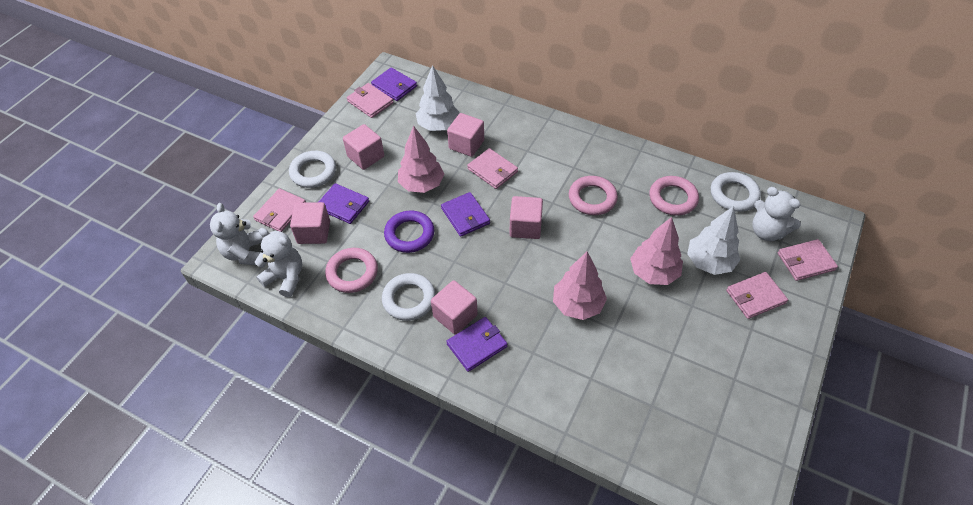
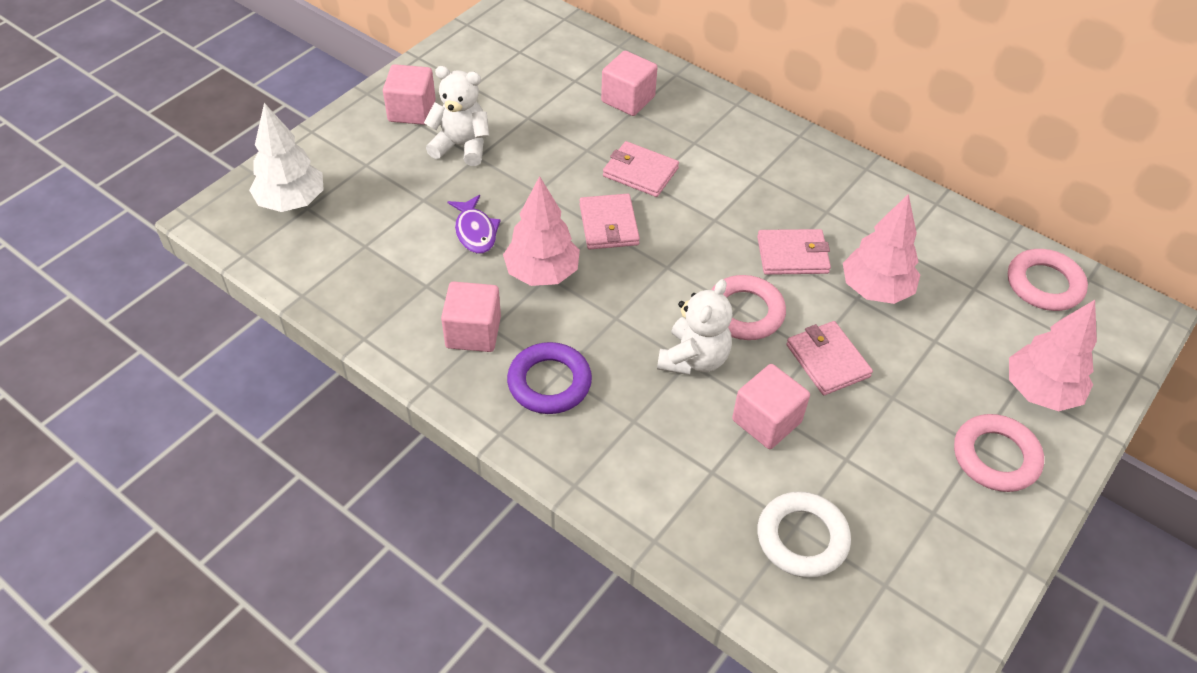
pink cube: [290,202,330,244] [343,124,384,170] [431,280,478,335] [447,113,484,157] [510,196,543,239] = 5 -> [383,64,436,125] [441,281,501,352] [601,51,658,116] [732,364,810,449] = 4
pink wallet: [253,188,306,232] [347,83,393,118] [467,148,518,189] [726,272,788,319] [778,239,838,281] = 5 -> [579,194,640,249] [603,141,679,197] [757,229,831,275] [786,321,873,395] = 4
purple fish: none = 0 -> [448,195,501,254] = 1
purple wallet: [319,183,369,224] [371,67,417,101] [441,192,490,237] [446,317,507,372] = 4 -> none = 0
white ring: [289,151,336,188] [382,273,436,321] [711,172,761,212] = 3 -> [757,491,851,578] = 1
white teddy bear: [210,203,263,265] [255,228,302,297] [752,187,801,241] = 3 -> [424,66,489,166] [657,279,733,375] = 2
white tree: [416,65,459,131] [687,206,740,275] = 2 -> [249,103,324,212] = 1

